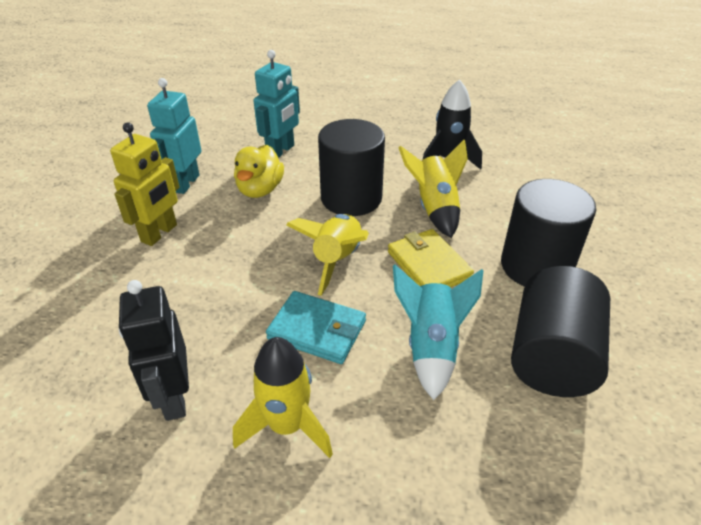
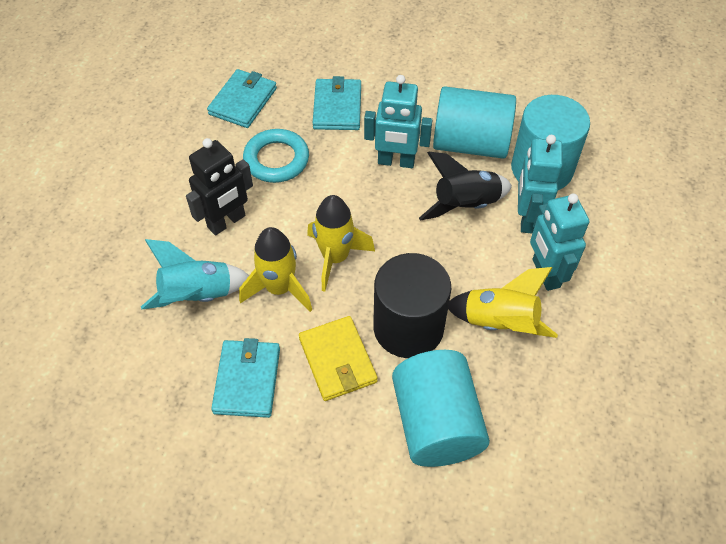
black cylinder: [318,119,385,216] [501,179,596,287] [511,266,610,397] = 3 -> [373,253,451,358] = 1
turquoise cylinder: none = 0 -> [392,350,490,467] [433,86,516,159] [511,95,590,190] = 3
turquoise ring: none = 0 -> [243,129,309,183] = 1
turquoise robot: [147,78,201,194] [253,50,300,158] = 2 -> [364,75,432,168] [518,135,563,233] [530,194,589,291] = 3
turquoise wallet: [266,291,366,364] = 1 -> [207,69,277,128] [211,338,280,418] [313,76,361,130] = 3
yellow duck: [234,145,284,198] = 1 -> none = 0
yellow robot: [110,122,180,246] = 1 -> none = 0

